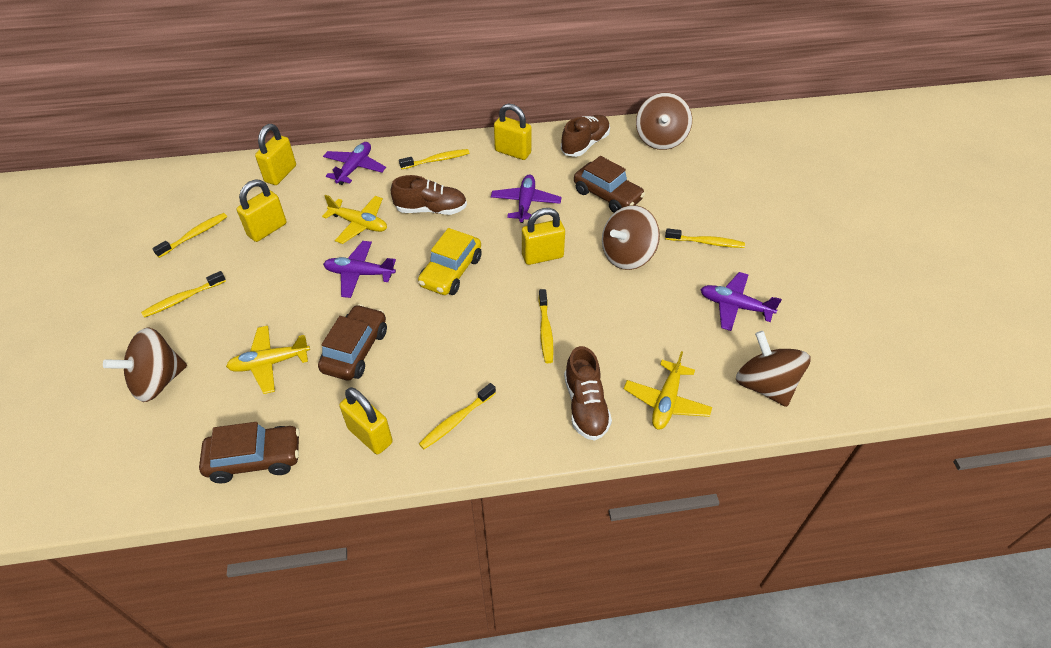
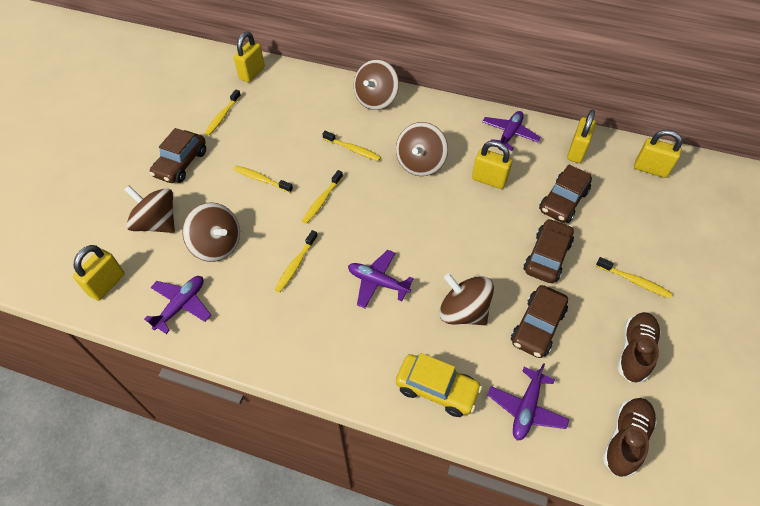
brown car: [199,422,300,483] [318,304,387,380] [574,156,645,213] = 3 -> [150,128,206,183] [511,285,568,358] [523,218,574,283] [539,164,592,223] = 4
brown shoe: [391,175,467,215] [561,115,610,157] [564,346,612,441] = 3 -> [603,398,657,477] [618,312,661,383] = 2
brown spinning top: [103,327,187,402] [602,205,660,270] [636,93,692,150] [736,331,811,407] = 4 -> [124,186,175,233] [182,202,240,262] [354,59,399,110] [396,122,448,176] [439,273,494,325] = 5
yellow plane: [226,326,310,394] [322,195,387,244] [624,351,712,430] = 3 -> none = 0

